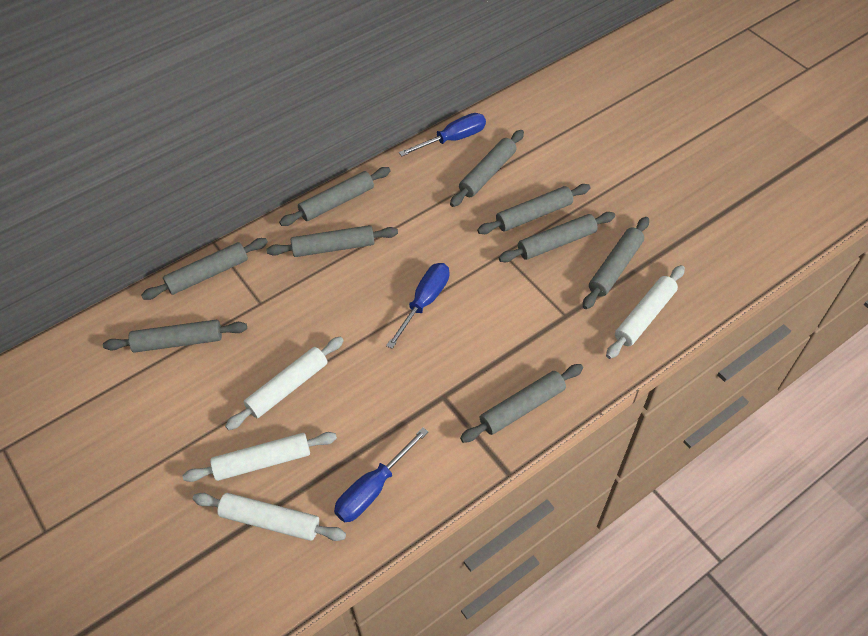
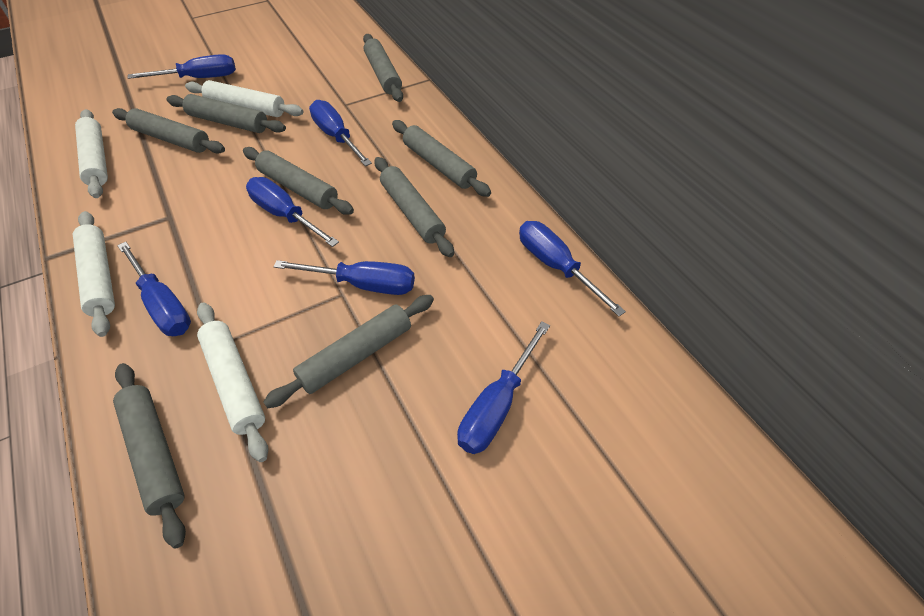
blue screwdriver: [334,427,428,522] [386,263,449,349] [399,113,486,156] = 3 -> [117,242,191,336] [127,54,236,79] [246,177,339,247] [273,260,415,295] [309,100,372,166] [457,321,550,454] [519,221,626,317] = 7
grey rolling pin: [103,319,247,353] [141,238,268,300] [267,225,398,257] [279,167,391,226] [450,130,524,207] [460,364,583,443] [477,184,591,234] [499,212,615,262] [583,217,649,309] = 9 -> [112,108,225,154] [113,363,186,549] [166,94,286,133] [243,147,354,215] [263,295,434,408] [363,34,403,102] [374,157,454,257] [392,120,491,197] = 8

